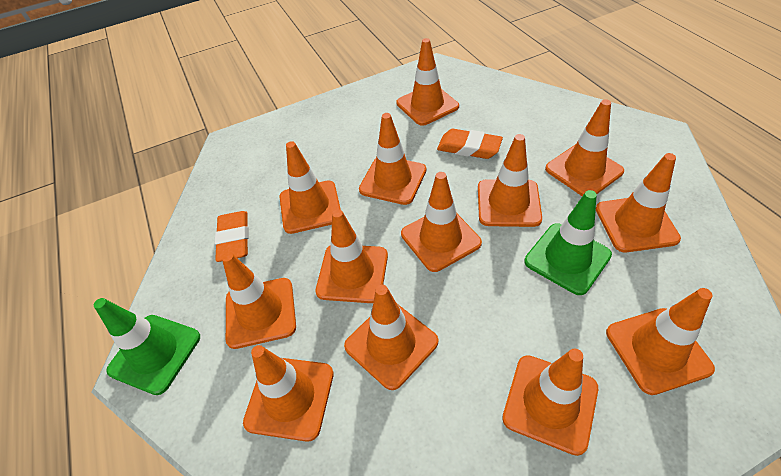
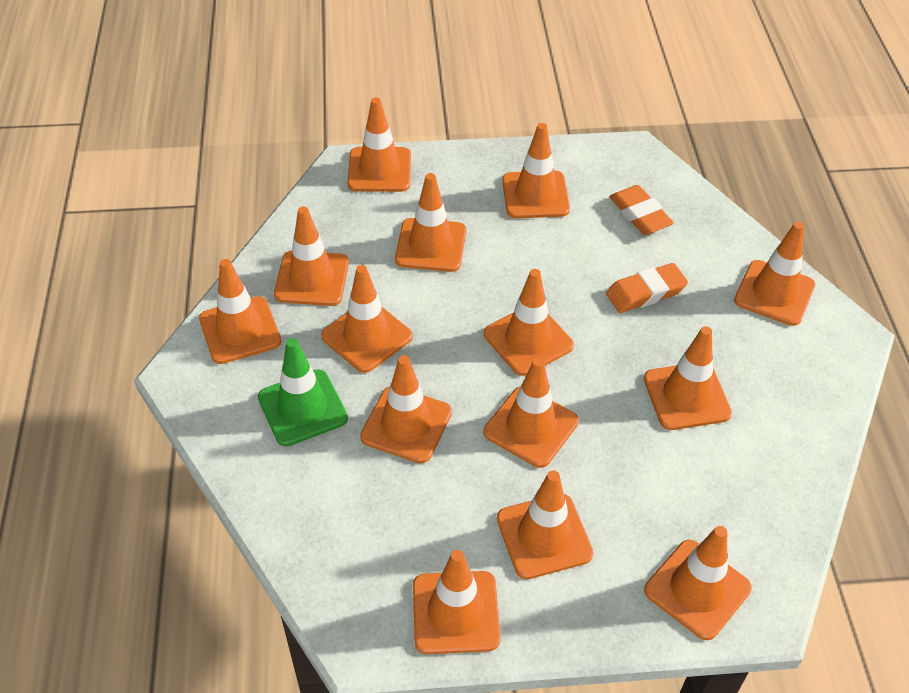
green traffic cone: [94,298,200,395] [524,190,612,295] = 2 -> [258,338,348,447] = 1
orange traffic cone: [222,252,296,349] [243,345,334,442] [280,141,341,234] [315,209,388,303] [344,285,438,390] [359,113,426,205] [396,38,459,126] [401,172,482,272] [478,134,542,227] [502,349,598,456] [545,99,624,196] [596,153,681,252] [606,288,715,395] = 13 -> [199,259,281,364] [274,207,349,306] [321,265,413,373] [348,97,411,192] [360,355,452,463] [395,173,466,272] [413,550,501,654] [484,269,574,376] [484,358,579,468] [497,470,593,579] [502,123,570,218] [644,326,732,430] [644,526,752,640] [734,222,815,326] = 14

